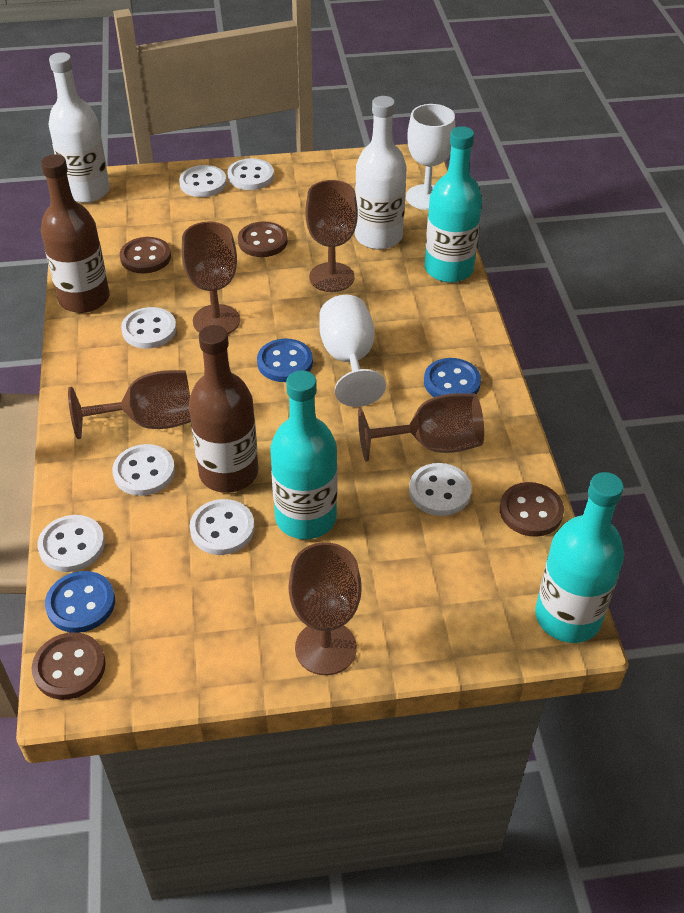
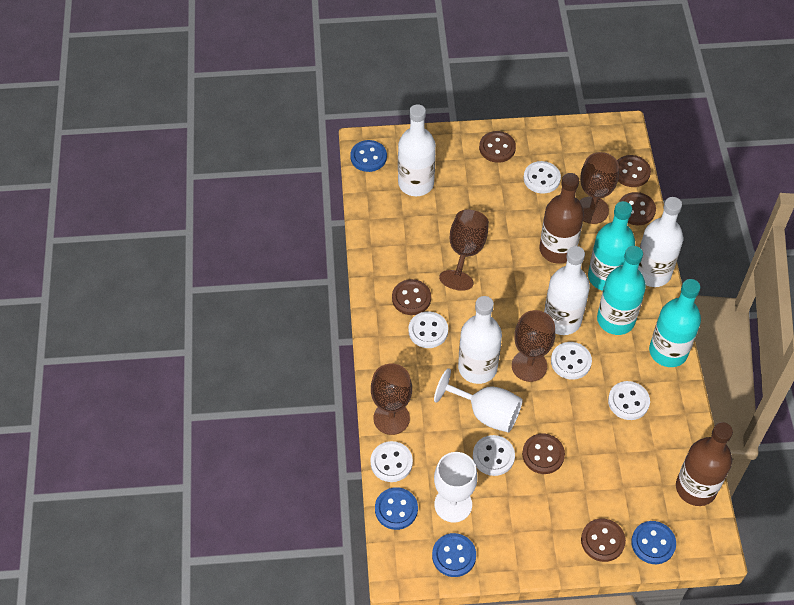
blue button: [45,571,115,633] [257,339,313,382] [424,358,481,397] = 3 -> [350,140,387,172] [375,487,418,530] [432,533,476,577] [631,521,676,564] = 4
brown button: [32,632,106,700] [120,237,171,273] [238,221,288,257] [500,482,564,537] = 4 -> [392,279,431,315] [479,131,516,163] [522,434,565,474] [581,518,626,562] [617,155,651,187] [619,192,656,225] = 6
brown goblet: [68,370,191,439] [182,221,240,334] [289,542,362,675] [306,180,358,292] [358,393,484,462] = 5 -> [371,364,412,435] [439,210,489,291] [512,310,555,382] [580,152,619,224] = 4
white bottle: [48,52,110,203] [355,96,407,250] = 2 -> [398,104,436,196] [458,296,502,384] [544,246,590,335] [638,197,683,287] = 4
white button: [37,515,105,572] [112,444,175,496] [121,307,177,348] [179,165,226,197] [190,499,254,555] [227,158,274,190] [409,463,472,516] = 7 -> [370,441,413,482] [408,311,448,348] [473,435,515,476] [523,161,561,194] [551,342,592,380] [608,381,650,420] = 6

